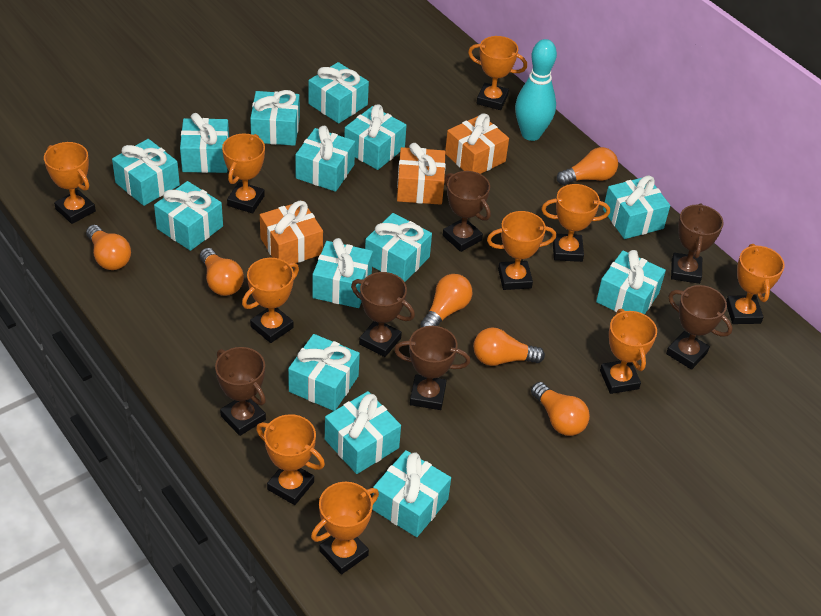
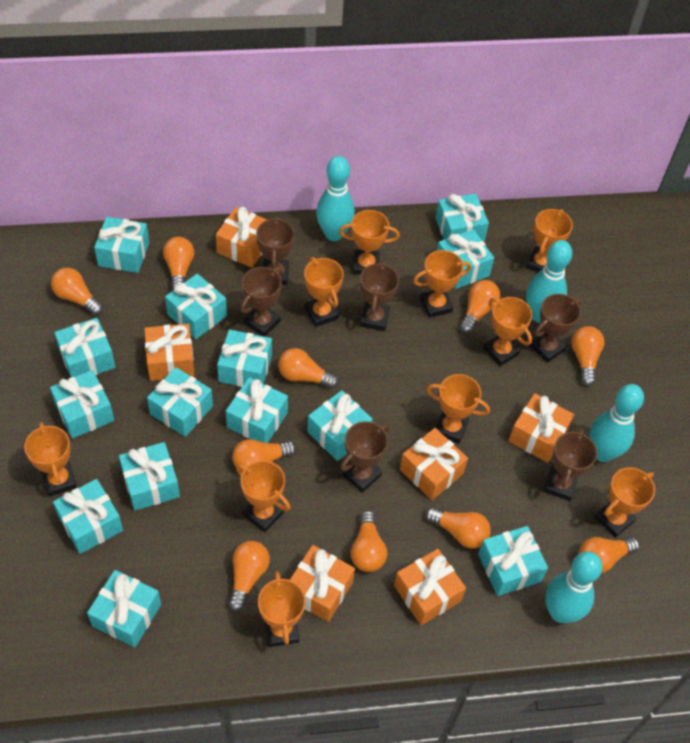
orange gift: [260,201,323,263] [397,143,446,205] [445,113,509,174] = 3 -> [144,323,195,381] [216,207,267,268] [290,545,355,622] [394,549,466,625] [400,428,468,500] [509,393,574,463] = 6
orange light bulb: [86,225,131,270] [200,248,244,296] [420,274,472,327] [473,327,545,366] [531,382,590,436] [557,147,618,185] = 6 -> [51,268,103,315] [163,237,194,291] [229,541,270,612] [232,439,296,472] [278,348,339,389] [351,510,387,572] [425,507,491,548] [460,280,500,333] [571,326,604,386] [579,537,640,573] = 10
turquoise bowling pin: [515,39,557,141] = 1 -> [316,156,355,241] [526,240,572,323] [545,551,602,623] [589,384,644,462] = 4

